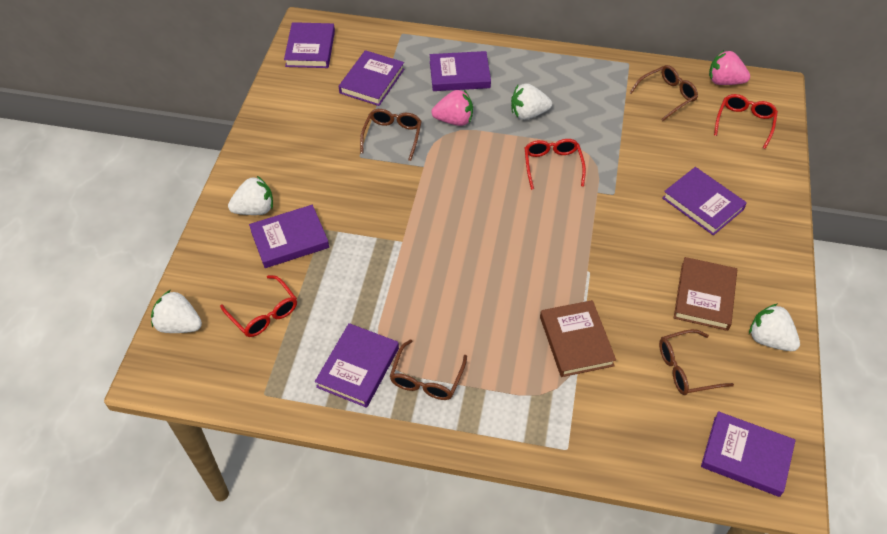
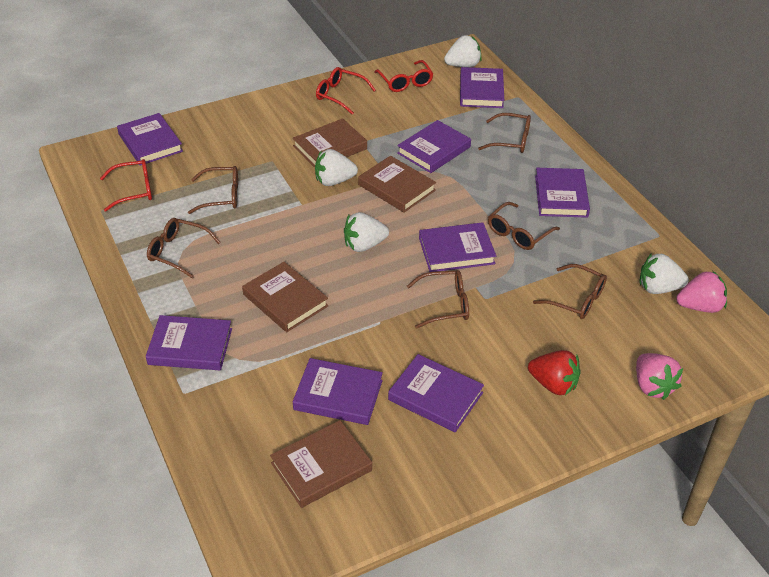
brown book: [540,300,616,377] [674,257,737,331] = 2 -> [242,262,329,332] [270,420,372,508] [293,118,367,167] [358,156,436,213] = 4
brown glasses: [360,109,422,161] [390,339,467,400] [630,65,698,121] [659,329,734,395] = 4 -> [147,218,220,278] [188,166,238,214] [407,270,469,329] [478,113,531,153] [488,202,560,250] [533,264,607,319] = 6
purple book: [249,205,329,268] [284,22,335,68] [315,323,399,408] [339,50,404,106] [430,51,491,91] [662,167,747,235] [701,411,796,497] = 7 -> [117,113,183,166] [146,315,232,370] [293,358,383,425] [388,354,484,432] [397,120,471,173] [419,222,496,272] [460,67,504,108] [535,168,590,218] = 8
red strawberry: none = 0 -> [528,350,580,395] = 1

